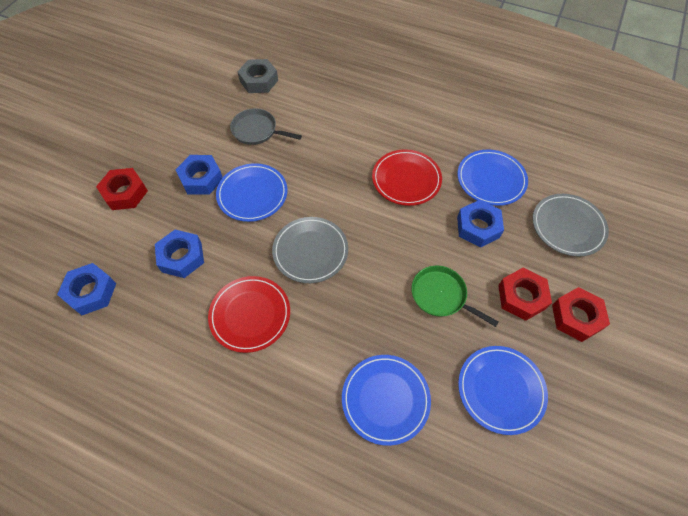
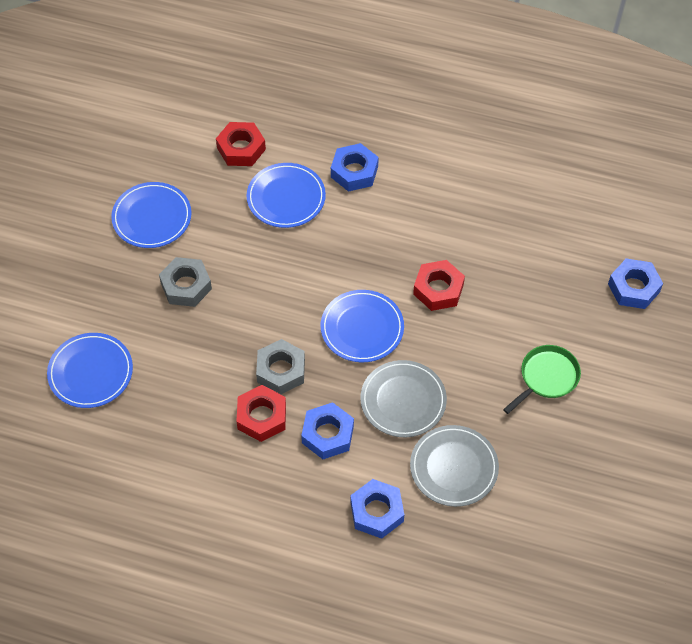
grey nut: [237,59,278,93] = 1 -> [159,257,212,307] [256,339,305,394] = 2
grey pan: [230,108,302,145] = 1 -> none = 0
red plate: [208,276,290,353] [372,149,442,206] = 2 -> none = 0

